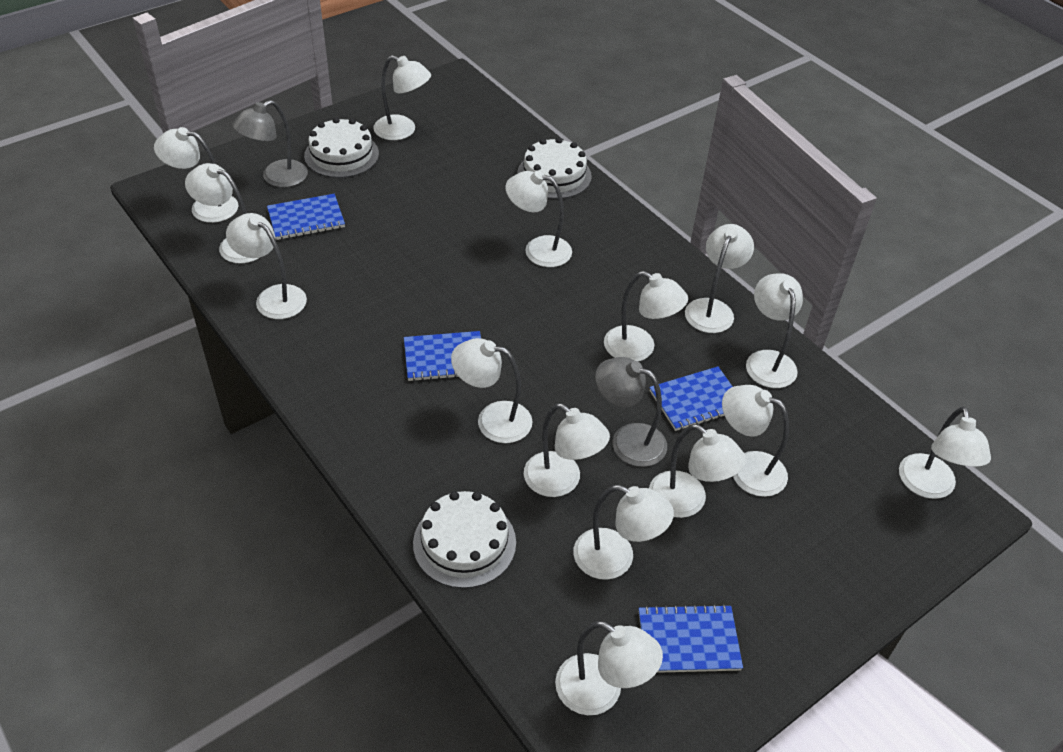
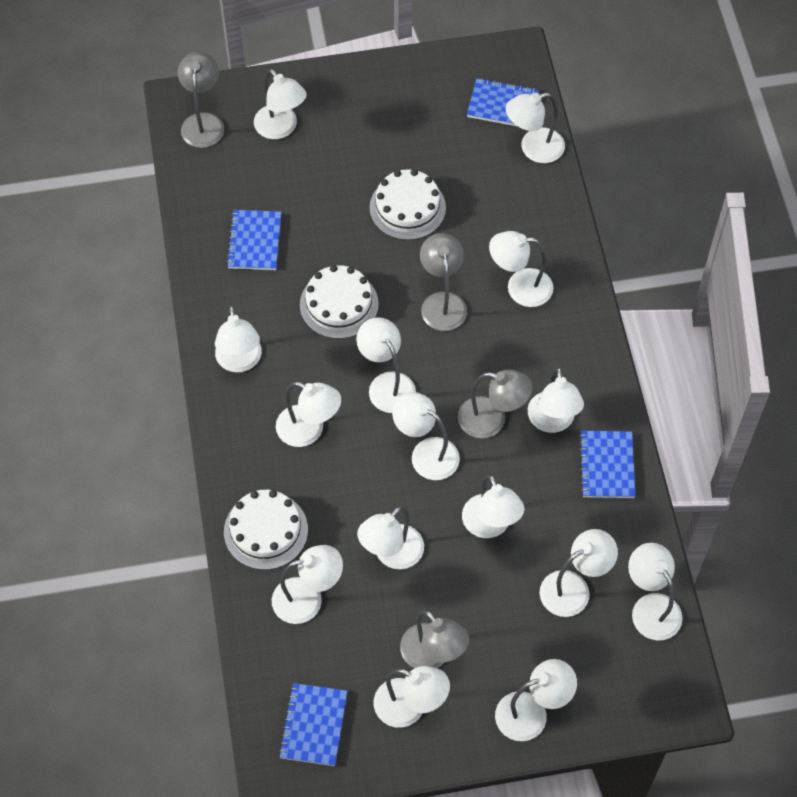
grey lamp: [233,100,308,187] [595,357,667,467] = 2 -> [178,52,224,148] [400,610,469,668] [420,233,467,331] [458,369,533,438] = 4

